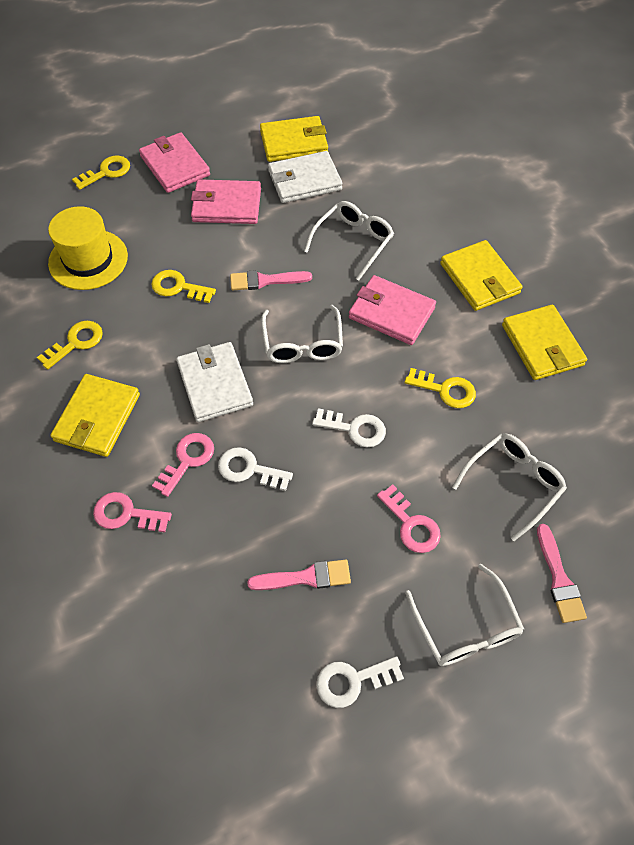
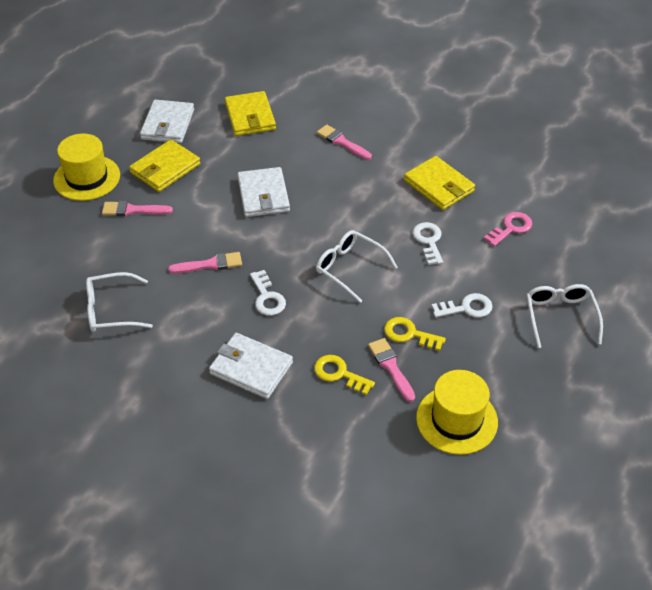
pink brush: [230,270,312,291] [247,560,351,590] [537,524,587,623] = 3 -> [102,201,173,216] [168,252,242,274] [317,125,372,160] [368,338,415,402] = 4
pink key: [93,492,172,532] [152,433,214,497] [377,484,441,553] = 3 -> [484,212,532,246] = 1
pink wallet: [139,132,210,193] [191,179,261,224] [349,275,436,345] = 3 -> none = 0
white glasses: [261,305,343,363] [304,201,394,281] [405,564,524,666] [452,433,567,541] = 4 -> [86,272,153,332] [316,230,398,303] [526,284,603,348] = 3
white wallet: [176,342,253,422] [268,151,342,203] = 2 -> [140,100,194,143] [209,333,293,399] [237,167,290,217] = 3
yellow hat: [48,206,128,290] = 1 -> [53,133,120,201] [416,370,498,455] = 2
yellow key: [37,321,103,370] [72,156,130,190] [151,270,216,303] [405,368,476,408] = 4 -> [314,355,375,395] [384,317,446,351] = 2
yellow wallet: [50,374,140,457] [260,116,328,162] [440,240,523,311] [502,305,587,380] = 4 -> [129,139,200,192] [225,91,276,136] [404,156,475,210] = 3

